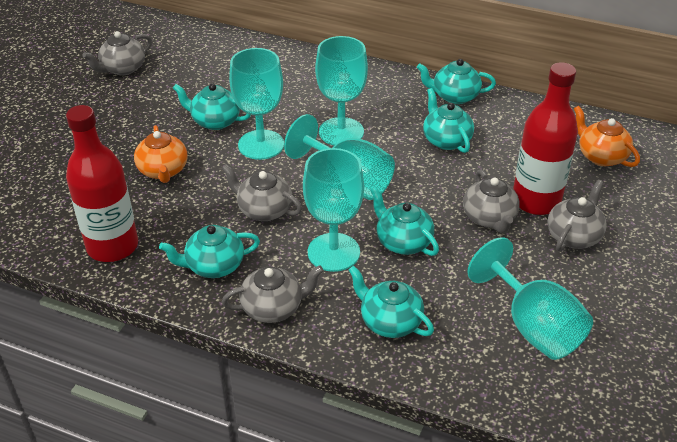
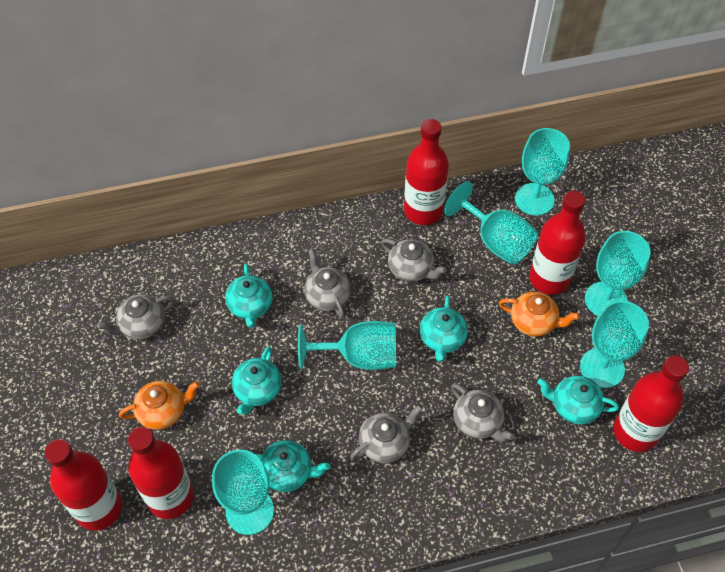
red bottle: [66,105,138,262] [513,62,578,215] = 2 -> [45,439,123,531] [128,427,194,519] [404,119,449,225] [529,191,586,295] [614,355,689,452] = 5
turquoise goblet: [229,48,284,160] [284,114,395,200] [303,148,364,272] [315,36,368,145] [467,237,593,360] = 5 -> [212,450,274,535] [298,321,396,370] [444,181,538,265] [515,128,570,215] [580,301,649,388] [585,231,651,316] = 6
turquoise teapot: [159,225,260,278] [173,83,251,130] [349,266,434,338] [370,187,439,256] [417,59,496,104] [423,88,474,153] = 6 -> [225,264,273,328] [232,346,282,415] [255,440,330,492] [420,295,468,362] [537,376,619,424] = 5

